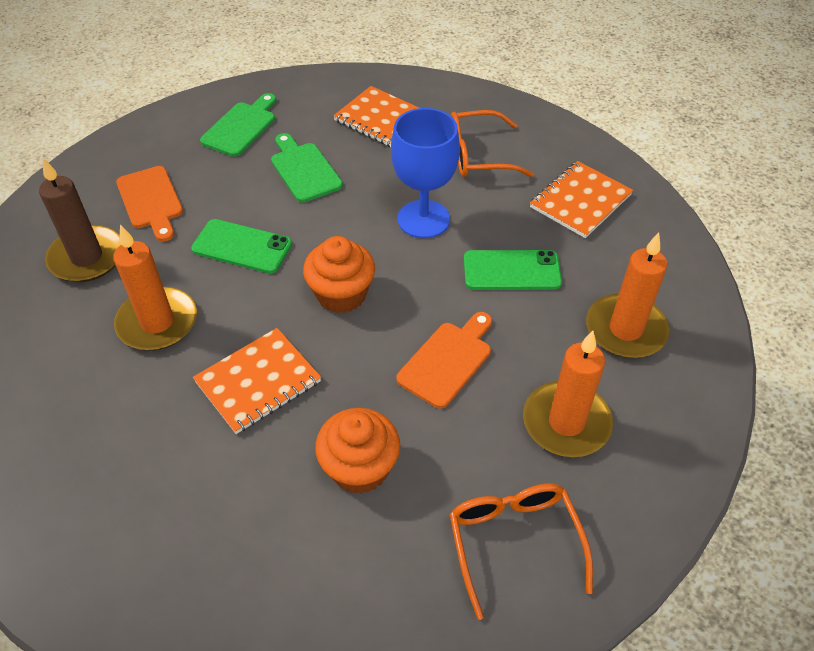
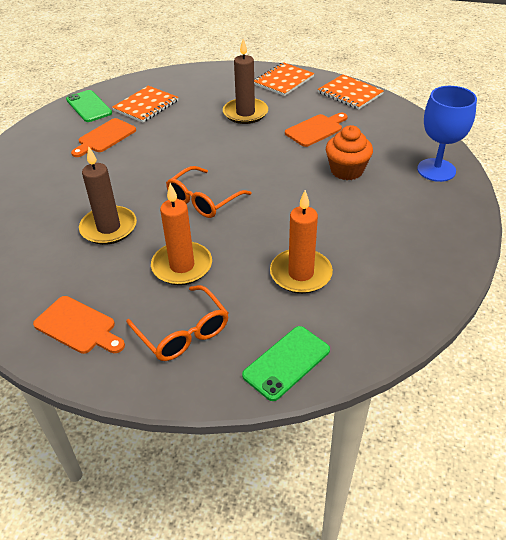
brown candle: [39,158,121,282] = 1 -> [79,146,137,245] [223,39,268,124] = 2
green cutting board: [200,93,276,157] [271,133,343,203] = 2 -> none = 0
orange candle: [113,225,197,351] [523,331,613,457] [586,232,669,358] = 3 -> [151,183,212,285] [270,190,333,294] = 2
orange cupcake: [303,236,375,313] [315,408,400,494] = 2 -> [326,125,373,180] = 1
orange cutting board: [116,166,183,242] [396,312,492,409] = 2 -> [33,296,125,354] [71,118,136,157] [285,113,348,147] = 3

